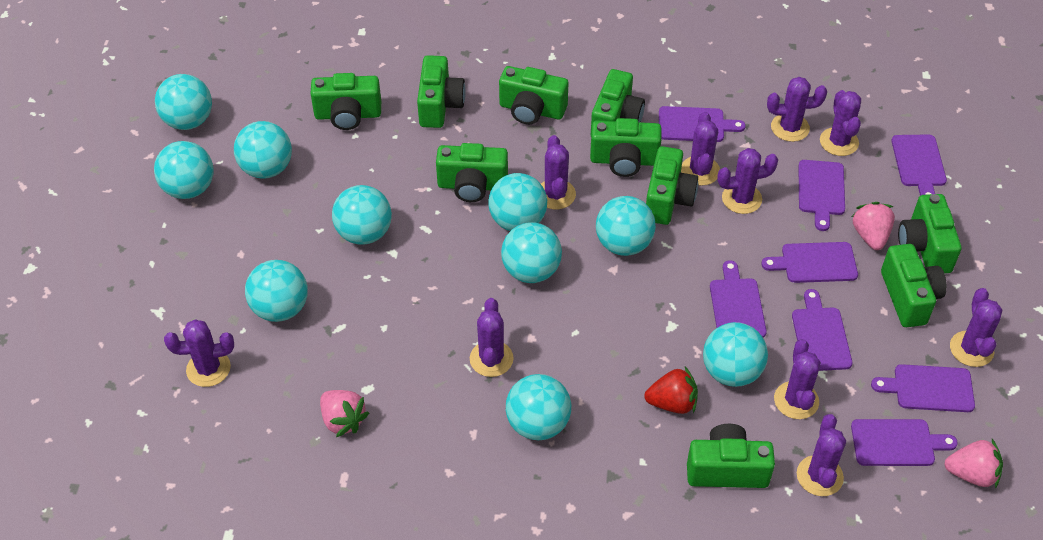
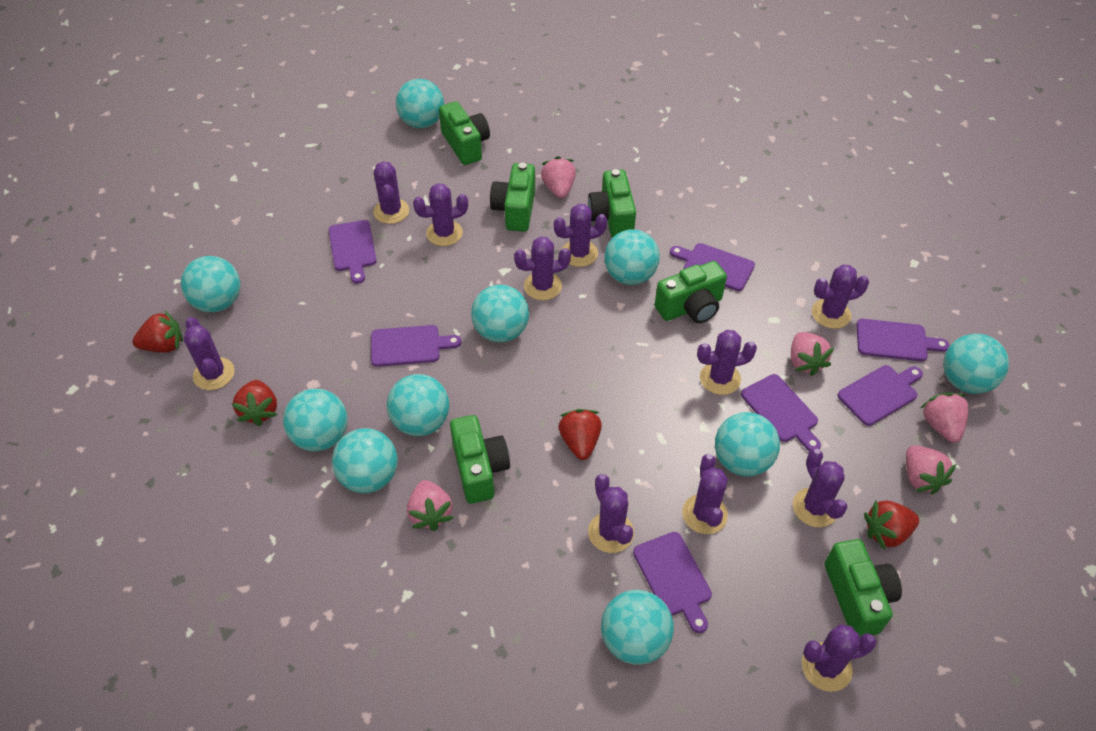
green camera: [311,73,381,130] [417,55,466,128] [436,143,508,202] [499,66,568,125] [590,118,661,177] [591,69,645,132] [646,146,698,225] [687,424,775,488] [881,244,947,327] [898,194,961,273] = 10 -> [439,101,490,165] [450,415,510,504] [490,163,535,232] [588,169,636,238] [655,261,727,323] [825,539,902,637] = 6
pink strawberry: [320,390,369,437] [851,202,895,250] [944,439,1003,489] = 3 -> [407,480,454,531] [541,156,576,198] [791,332,834,376] [906,445,956,494] [921,393,969,443] = 5
purple cactus: [164,319,234,387] [470,298,514,377] [541,135,576,209] [681,112,720,186] [717,148,778,214] [767,77,827,142] [774,339,821,419] [797,414,846,496] [820,90,861,156] [950,288,1002,367] = 10 -> [184,317,235,390] [374,162,409,224] [413,183,468,246] [514,237,571,300] [554,204,607,267] [588,474,634,553] [682,454,728,534] [697,330,757,395] [793,449,848,528] [802,624,877,692] [812,264,869,329] = 11
purple cutting board: [659,106,746,142] [710,260,767,338] [761,242,858,283] [792,289,852,371] [799,160,845,231] [851,419,958,466] [871,364,975,412] [891,134,947,196] = 8 -> [329,220,377,284] [371,325,461,367] [633,532,712,633] [670,243,755,291] [741,374,821,451] [838,365,923,426] [856,319,949,361] = 7
red strawberry: [644,367,698,414] = 1 -> [132,310,183,353] [232,380,277,426] [558,409,602,460] [864,500,919,550] = 4

